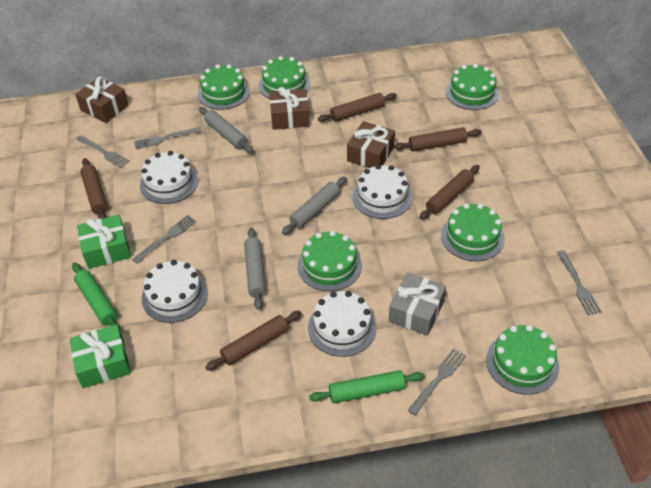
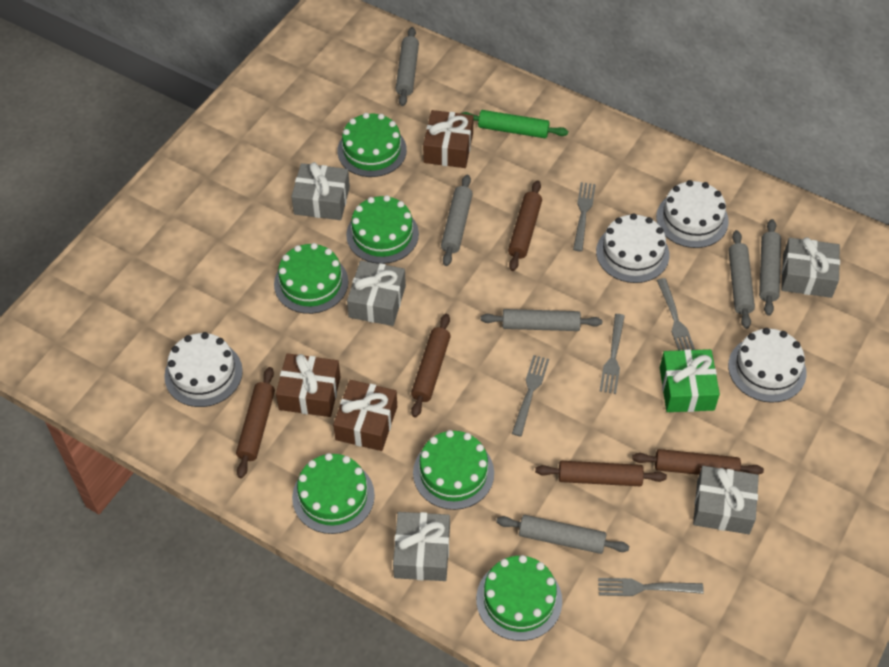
green gift: [70,325,131,388] [77,215,131,269] = 2 -> [660,349,720,412] = 1
green rolling pin: [72,263,120,329] [309,370,424,403] = 2 -> [460,110,568,138] = 1
grey gift: [389,272,446,336] = 1 -> [291,162,350,220] [347,260,406,326] [393,512,450,581] [693,466,759,534] [781,237,840,298] = 5
grey rolling pin: [199,107,253,153] [244,228,266,310] [282,177,347,235] = 3 -> [396,27,419,106] [441,175,473,266] [481,309,602,331] [496,515,629,554] [729,230,755,329] [759,219,781,316] = 6

